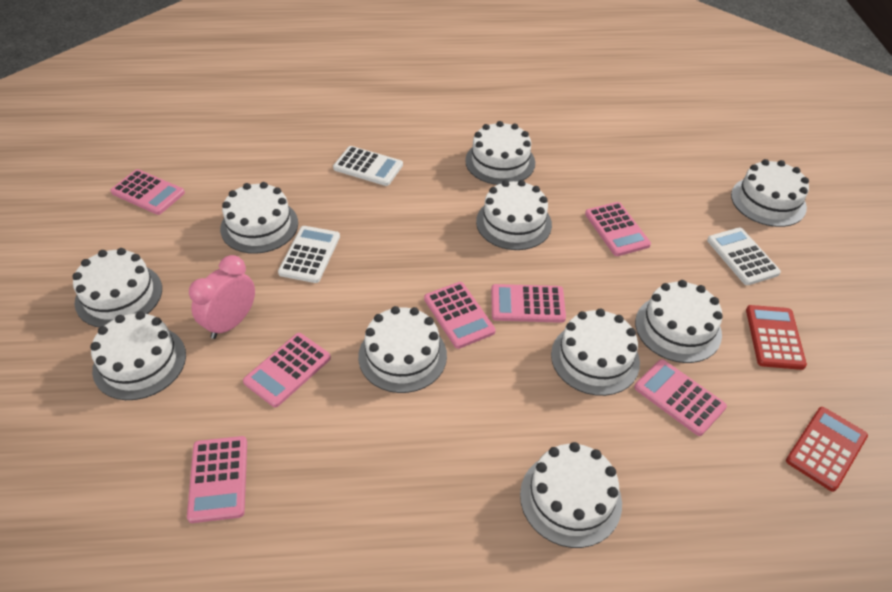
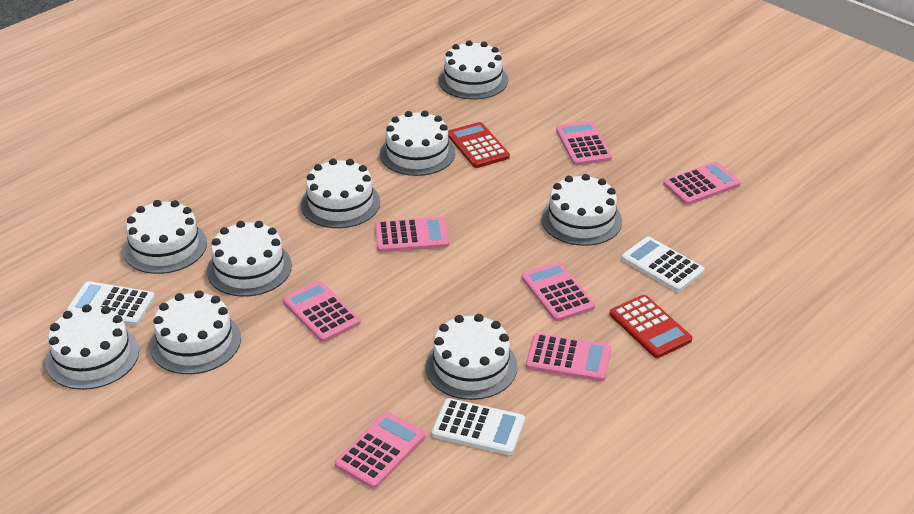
pink clock: [189,255,255,339] = 1 -> none = 0
white cake: [72,248,162,328] [90,311,186,400] [220,182,298,254] [358,306,447,393] [465,121,535,185] [476,180,552,250] [520,442,622,548] [551,309,640,396] [635,280,723,363] [731,159,809,227] = 10 -> [46,304,139,390] [123,200,207,274] [150,290,241,374] [207,221,292,297] [301,158,380,228] [380,111,455,176] [425,314,517,400] [438,40,508,100] [541,174,622,246] = 9

